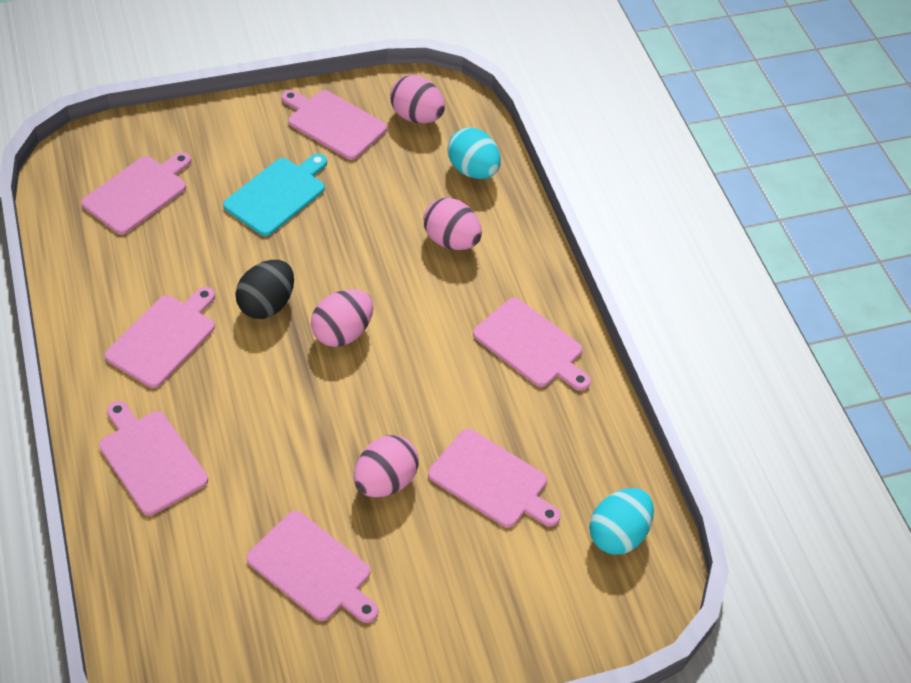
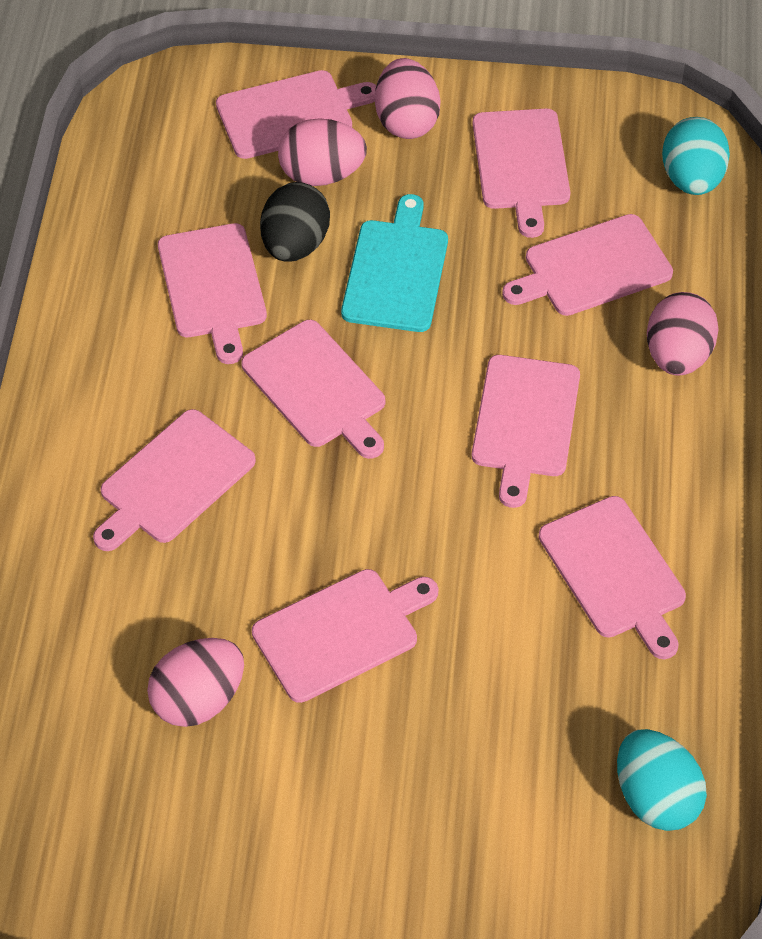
pink cutting board: [81,152,191,235] [99,401,208,516] [105,287,215,388] [246,511,379,623] [281,90,387,160] [428,429,561,528] [473,298,591,391] = 7 -> [93,409,256,551] [158,223,267,364] [216,70,376,159] [241,320,385,459] [252,569,438,703] [472,109,570,238] [472,355,580,508] [502,214,673,316] [539,496,686,659] = 9

